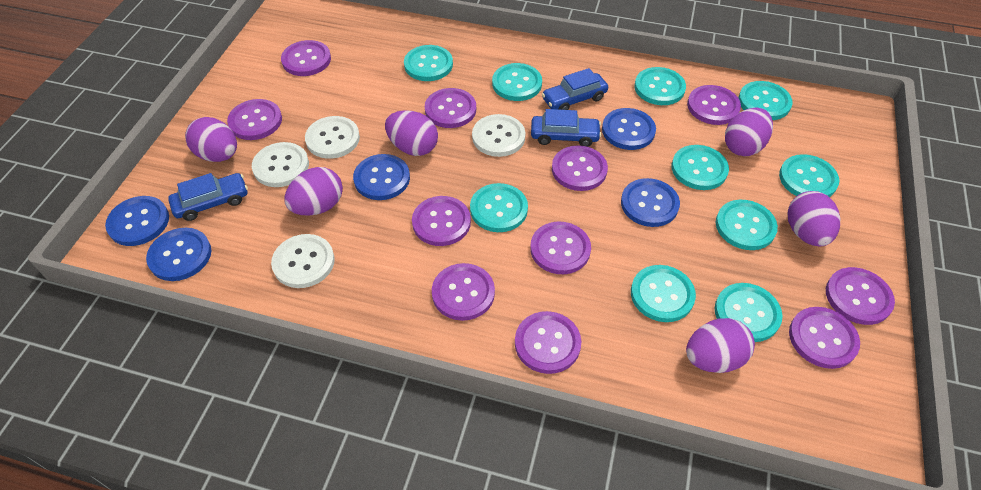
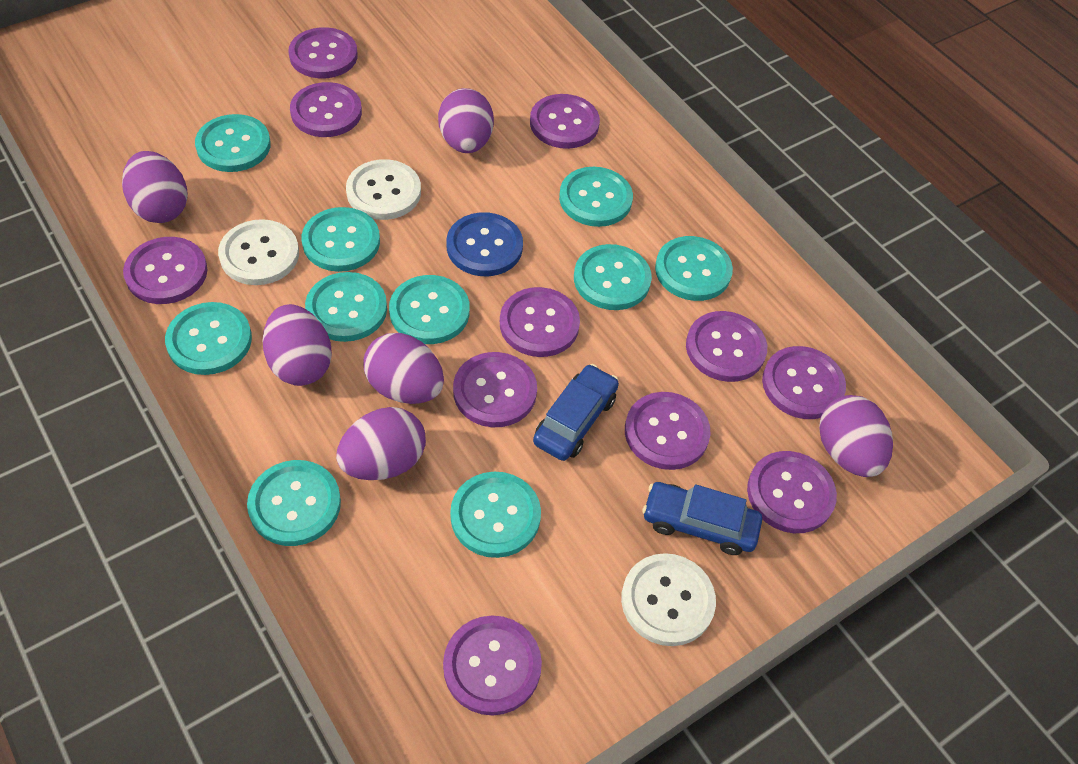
blue button: [105,196,169,246] [146,228,211,281] [353,154,410,200] [602,108,656,150] [621,178,680,227] = 5 -> [447,212,523,276] = 1
blue car: [168,173,248,221] [531,109,601,147] [542,68,608,110] = 3 -> [533,364,619,461] [642,482,762,555] = 2
white button: [252,142,309,187] [271,234,335,288] [305,116,360,159] [472,114,525,157] = 4 -> [218,219,299,285] [346,159,421,220] [621,553,716,646] = 3

